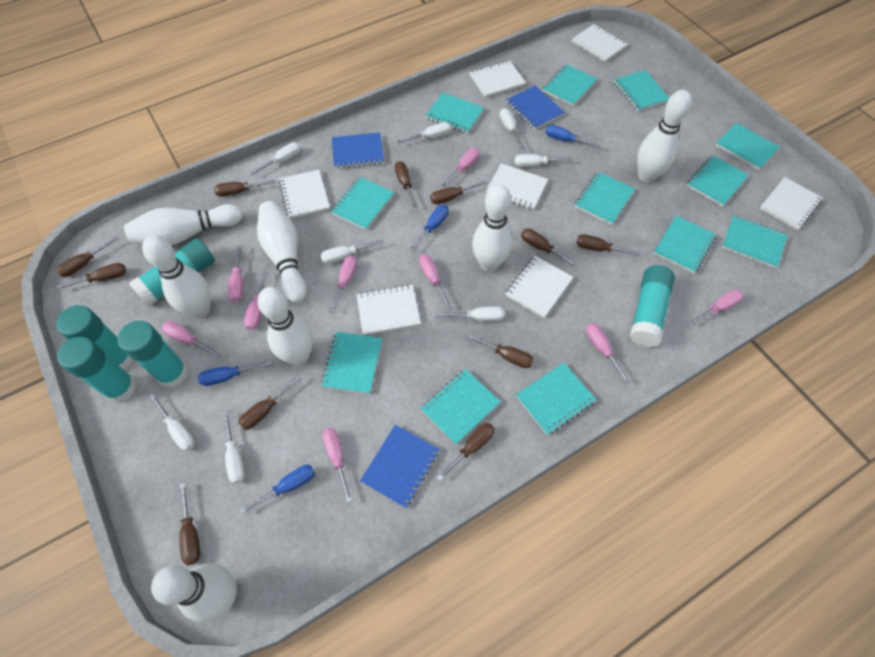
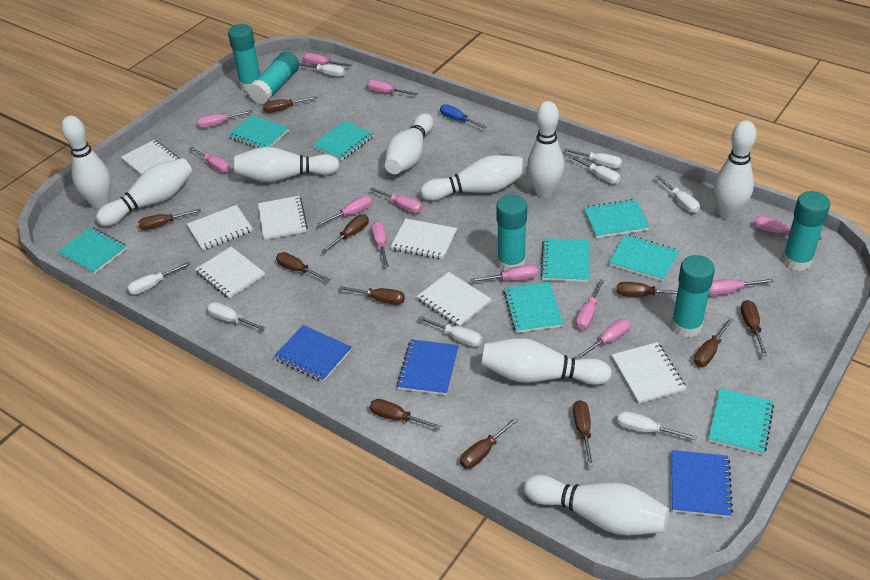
blue screwdriver: [198,360,272,386] [240,465,315,514] [410,205,449,250] [545,125,601,148] = 4 -> [440,104,487,129] = 1
pink screwdriver: [161,321,221,357] [228,245,243,302] [244,271,268,330] [322,428,352,503] [329,256,357,313] [419,255,452,308] [442,148,480,187] [586,323,630,384] [688,289,743,325] = 9 -> [189,147,230,173] [197,110,253,128] [303,53,351,67] [317,196,372,226] [367,80,418,96] [370,187,422,213] [372,222,389,267] [471,265,538,282] [575,319,630,359] [576,279,604,329] [709,278,774,295] [754,216,822,240] = 12
turquoise notebook: [321,332,382,394] [331,177,394,230] [421,369,501,445] [425,93,484,134] [516,363,596,435] [542,64,597,106] [575,172,635,225] [614,70,669,111] [654,216,716,273] [687,155,749,207] [716,122,780,170] [722,215,787,268] = 12 -> [57,227,127,274] [228,115,289,148] [312,121,374,161] [503,282,563,333] [541,238,589,282] [584,199,650,238] [609,234,679,282] [708,388,774,455] = 8
white bowling pin: [124,204,243,245] [142,235,210,318] [151,563,237,622] [257,201,307,303] [258,287,313,365] [472,184,512,272] [637,90,692,183] = 7 -> [61,116,111,209] [96,158,193,226] [234,147,340,182] [385,113,434,174] [420,155,526,201] [481,338,612,385] [524,475,669,535] [527,101,564,198] [714,121,757,220] = 9

